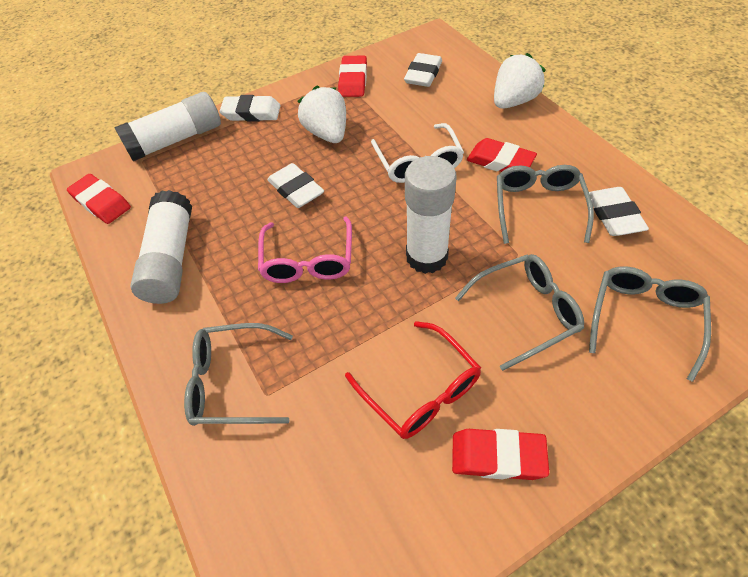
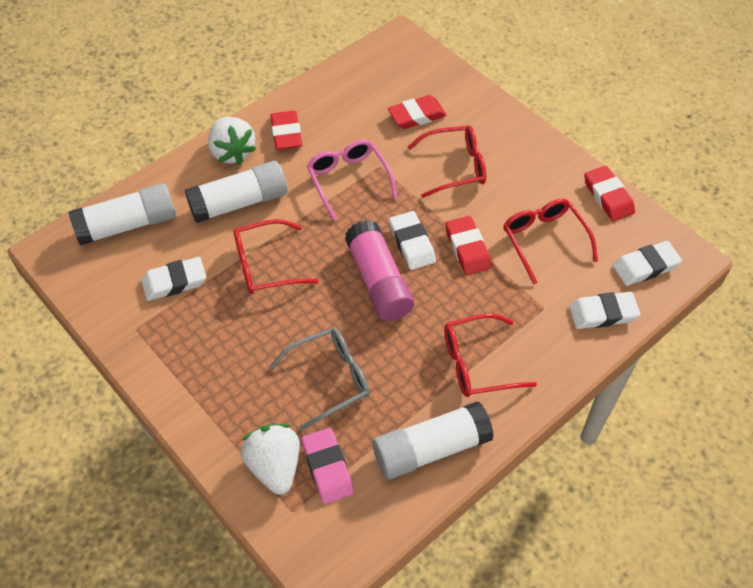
grey glasses: [184,323,293,426] [455,254,584,371] [497,165,594,244] [589,266,711,382] = 4 -> [269,328,370,431] = 1
pink eraser: none = 0 -> [302,428,354,504] = 1
pink glue stick: none = 0 -> [345,220,414,321] = 1
red glasses: [345,321,481,439] = 1 -> [234,219,319,294] [408,125,486,198] [444,313,537,397] [503,199,598,284] = 4
white glasses: [371,123,464,183] = 1 -> none = 0

